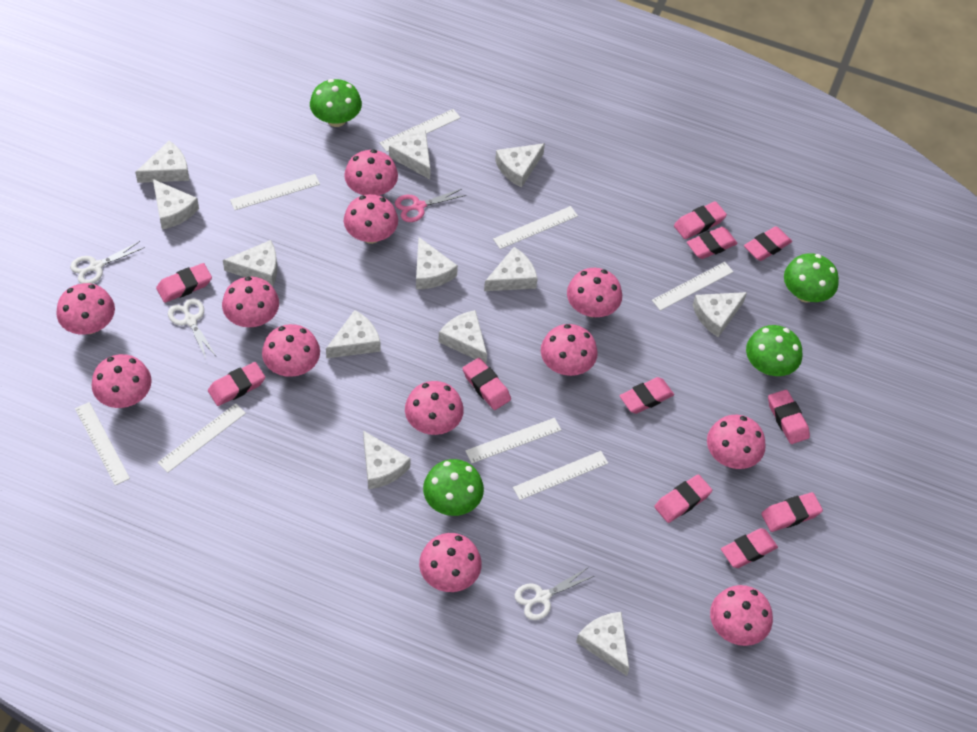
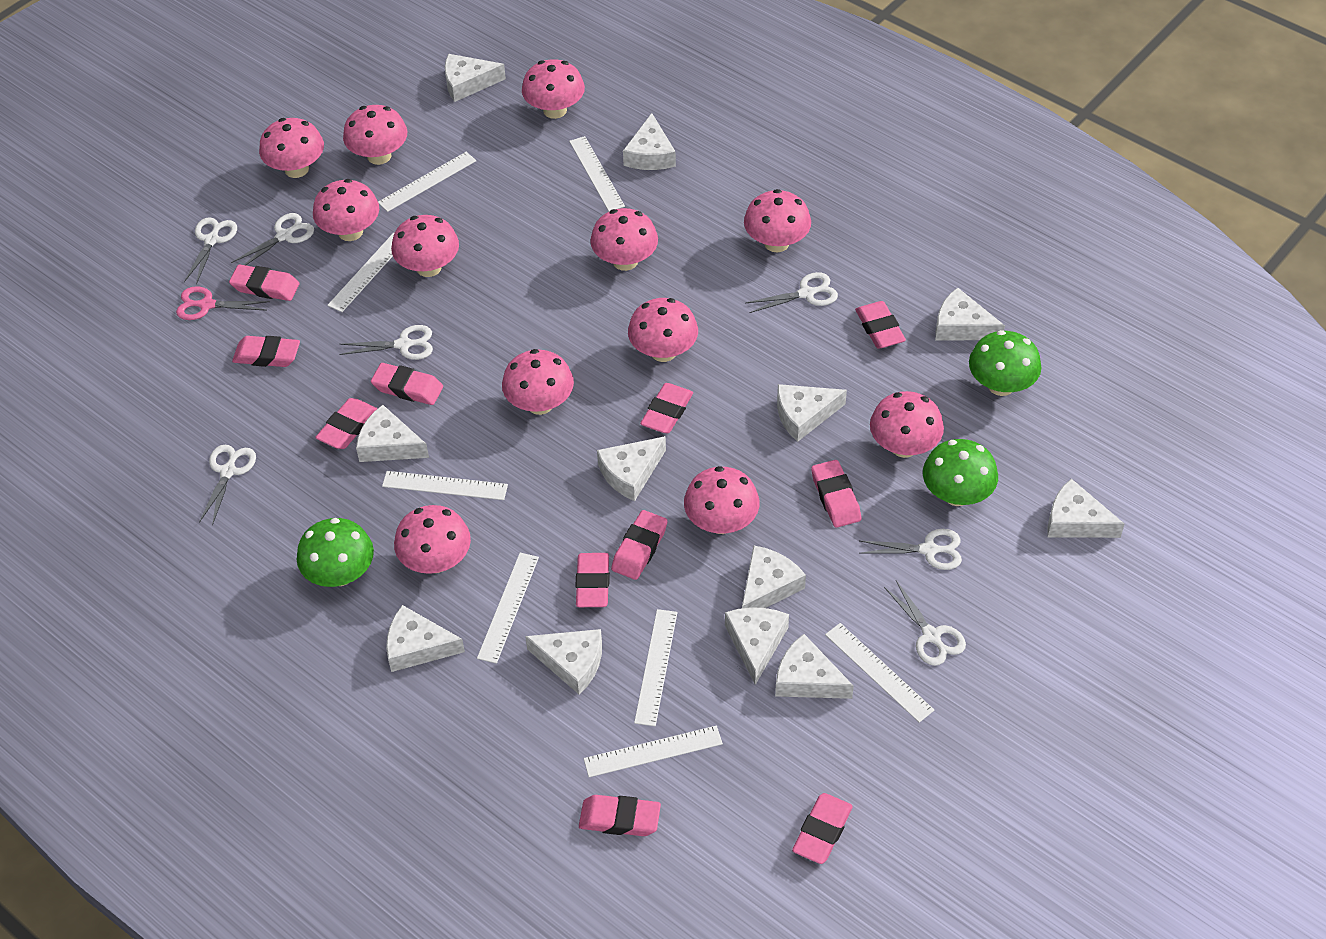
green mushroom: [310,79,362,127] [423,459,484,516] [746,325,802,376] [784,253,839,303] = 4 -> [297,518,374,587] [923,439,998,506] [969,330,1041,396] = 3
white scissors: [70,241,145,284] [168,298,216,358] [515,568,594,620] = 3 -> [184,217,237,285] [199,445,256,526] [231,213,314,265] [339,325,433,360] [746,272,838,313] [859,529,962,570] [884,580,966,666] = 7

